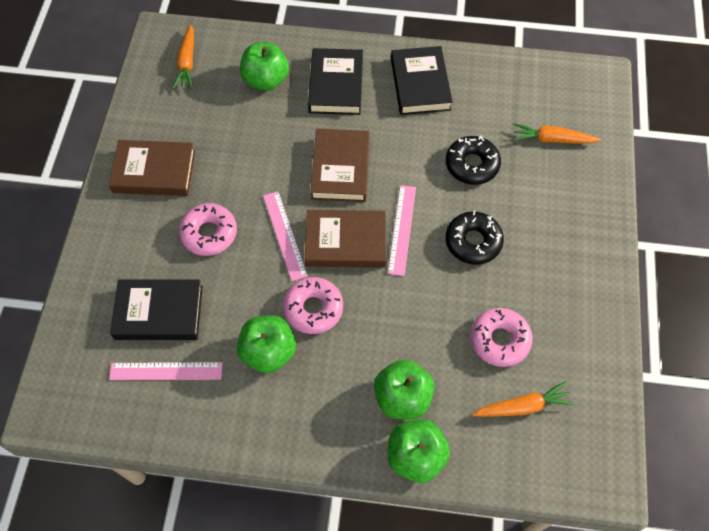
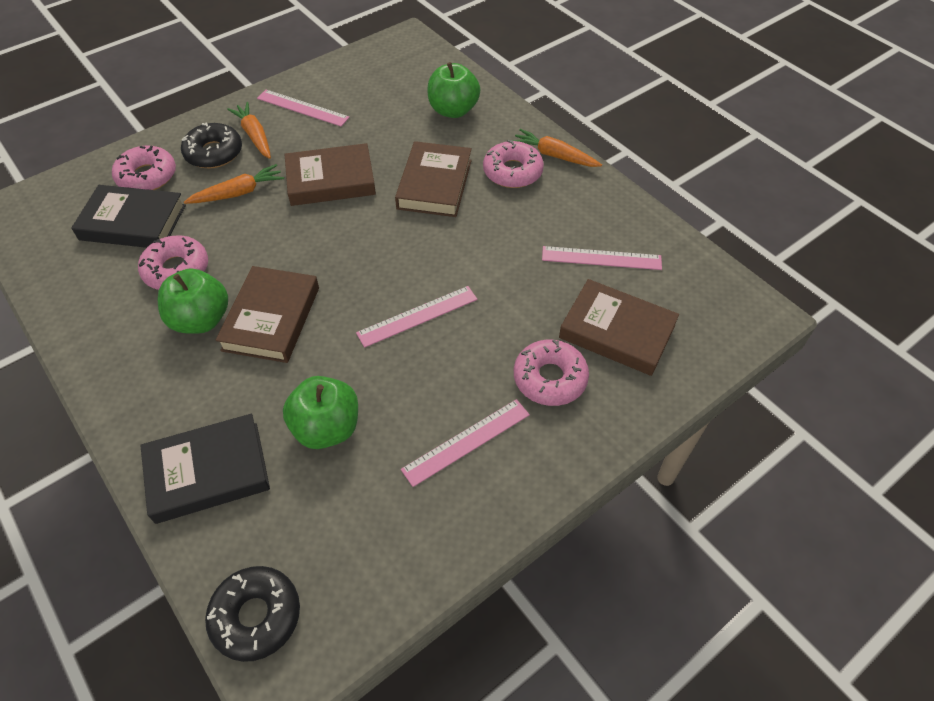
black book: [110,279,203,340] [308,48,363,115] [391,46,453,115] = 3 -> [71,185,186,248] [140,414,270,524] = 2
brown book: [109,140,195,196] [305,210,386,268] [311,129,370,202] = 3 -> [216,266,319,363] [285,143,376,206] [395,141,472,217] [559,279,679,376] = 4
green apple: [237,315,296,373] [240,42,289,91] [374,360,434,420] [387,419,450,483] = 4 -> [158,268,228,334] [283,376,358,449] [428,62,480,118] = 3
pink donut: [179,203,237,256] [283,277,343,334] [470,308,533,367] = 3 -> [112,145,176,190] [138,236,208,290] [483,140,544,188] [514,340,589,406] = 4
pink ruler: [109,362,222,380] [263,191,308,281] [388,185,416,276] = 3 -> [257,90,350,126] [356,286,478,348] [401,399,530,487] [542,246,662,270] = 4

